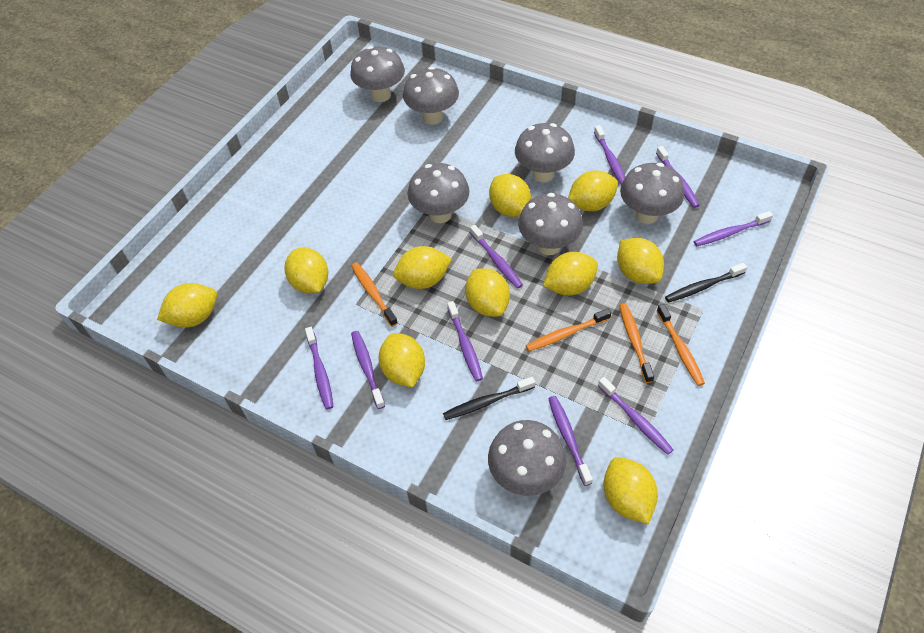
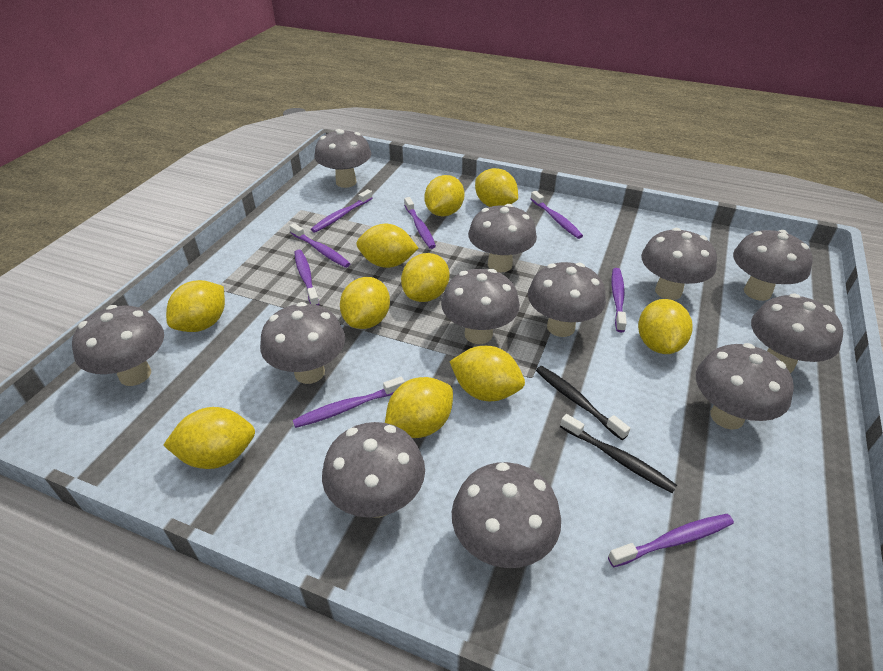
grey mushroom: [350,46,405,102] [403,67,459,125] [408,163,470,223] [488,420,567,496] [515,123,575,182] [518,193,583,255] [620,163,684,224] = 7 -> [72,305,164,386] [260,302,345,384] [314,129,371,188] [322,422,425,518] [441,269,520,344] [452,462,561,568] [468,204,537,273] [528,262,606,337] [641,228,717,300] [696,343,794,430] [733,230,813,301] [751,294,843,373] = 12
orange toothbrush: [352,263,398,327] [526,308,611,351] [619,303,654,383] [657,304,705,386] = 4 -> none = 0
purple toothbrush: [305,327,333,410] [351,331,385,409] [447,301,483,381] [470,225,523,289] [548,396,593,486] [594,125,625,185] [598,377,673,455] [656,146,700,208] [694,211,773,246] = 9 -> [289,223,351,268] [293,376,405,428] [294,250,319,306] [311,189,373,233] [404,197,436,249] [531,191,583,239] [608,514,734,567] [612,268,627,332] = 8

